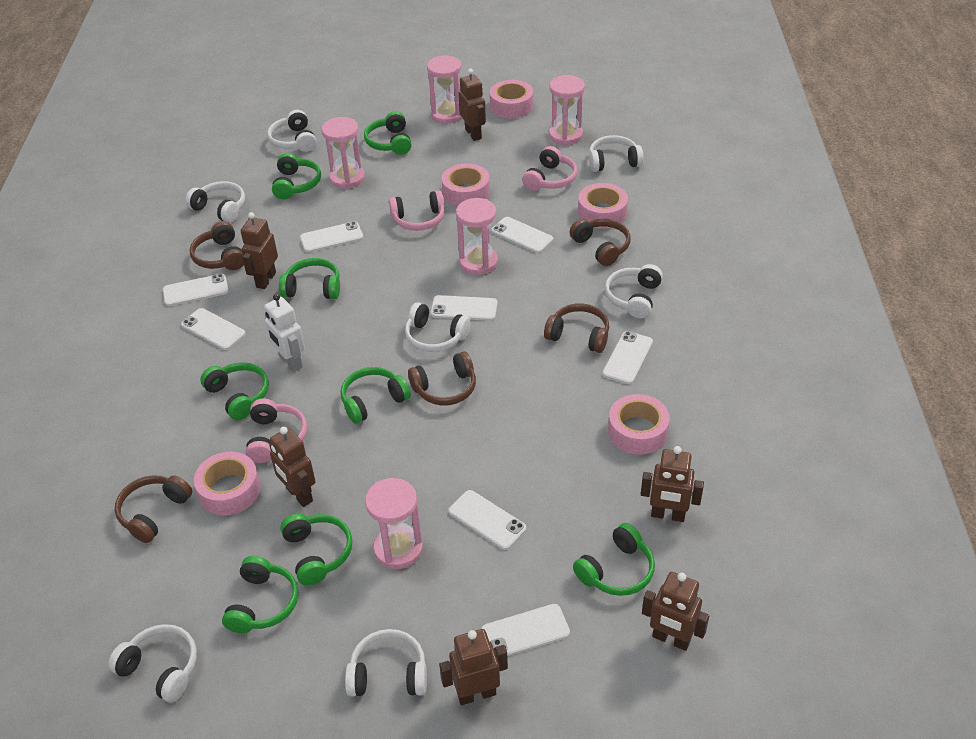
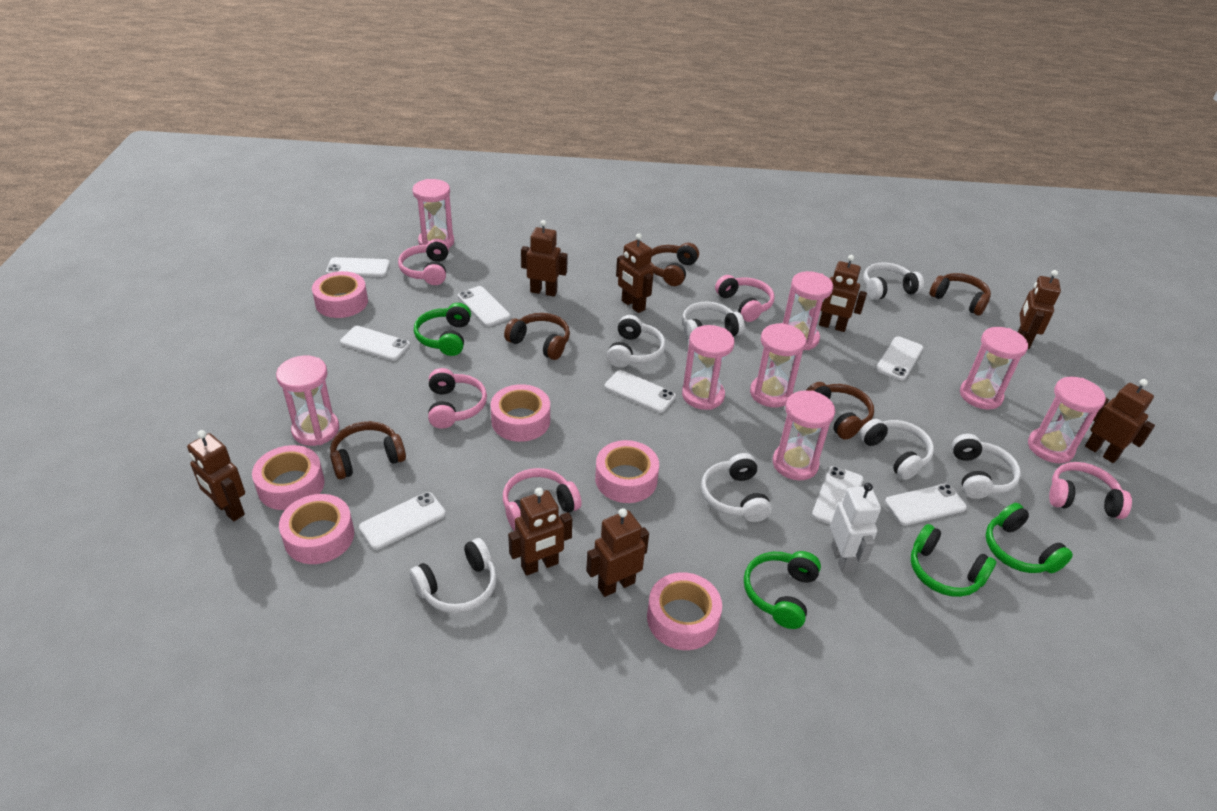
brown robot: [241,212,278,289] [270,427,316,507] [439,629,508,705] [458,68,486,141] [641,446,704,522] [642,572,709,651] = 6 -> [187,430,245,521] [508,488,572,576] [521,220,568,297] [586,508,649,597] [616,233,654,313] [819,255,867,332] [1018,270,1061,349] [1085,379,1155,463] = 8
green headphones: [200,362,269,420] [222,556,298,633] [272,153,321,199] [279,258,340,299] [280,514,352,586] [341,367,411,424] [364,111,412,155] [573,523,655,596] = 8 -> [414,303,471,356] [744,551,821,629] [911,524,996,597] [985,503,1073,573] = 4
pink headphones: [246,398,307,463] [389,190,445,231] [522,146,577,191] = 3 -> [398,239,449,285] [428,368,487,429] [503,468,582,531] [715,275,775,322] [1049,462,1132,519] = 5
pink hourglass: [322,117,365,189] [365,478,423,569] [427,55,462,124] [456,198,498,275] [549,75,585,145] = 5 -> [276,356,339,446] [412,179,454,248] [682,325,734,410] [750,323,806,408] [773,390,835,480] [783,271,833,350] [960,327,1028,410] [1028,377,1106,463] = 8
pink tape: [194,452,261,515] [442,163,490,207] [490,80,533,119] [578,183,628,229] [608,394,670,455] = 5 -> [252,445,325,510] [279,494,354,564] [312,271,368,318] [491,384,550,442] [595,440,659,503] [647,572,722,650] = 6

